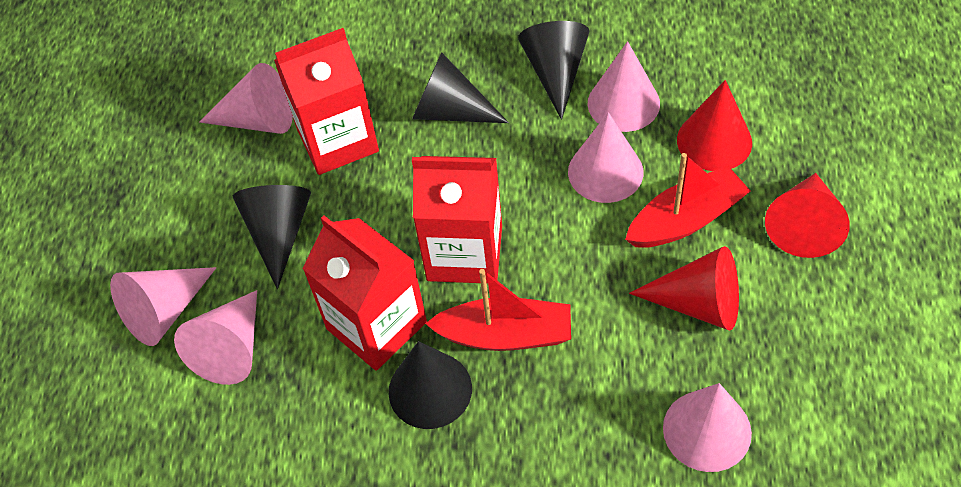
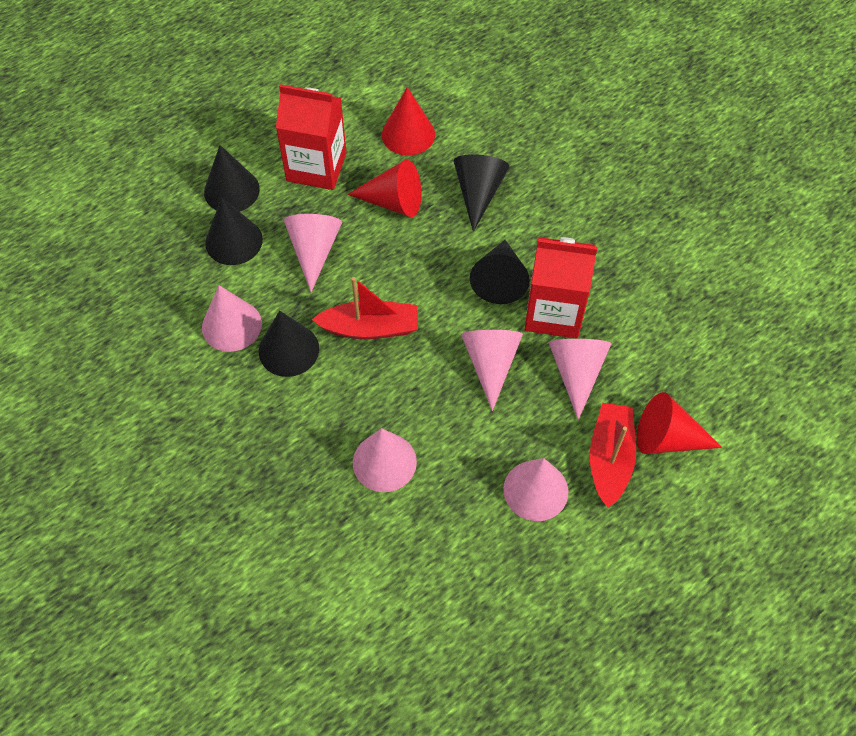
black cone: [233,185,311,289] [389,341,472,429] [412,52,509,123] [518,21,589,120] = 4 -> [204,145,260,212] [205,197,263,265] [259,311,319,377] [454,154,509,232] [470,240,530,304] = 5
red carton: [274,28,379,175] [302,215,427,371] [412,156,502,284] = 3 -> [276,84,347,190] [524,237,598,338] = 2

